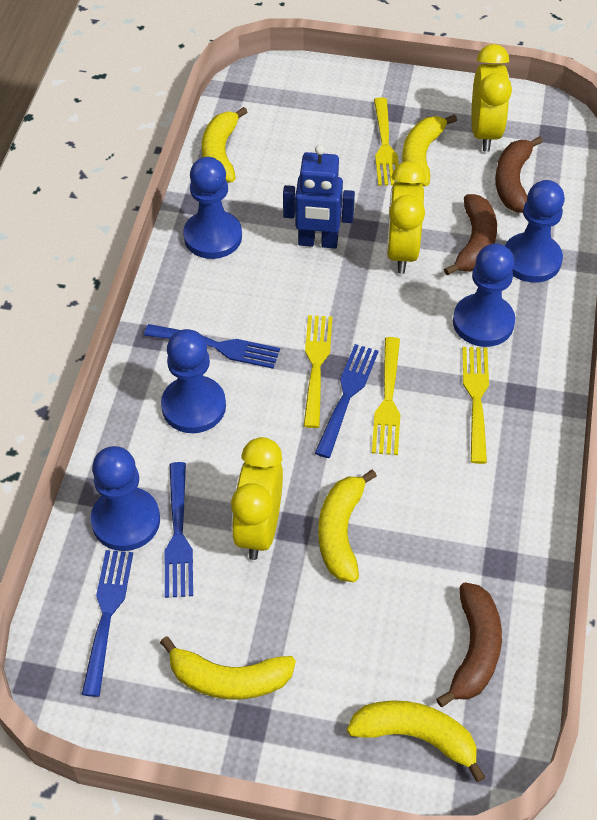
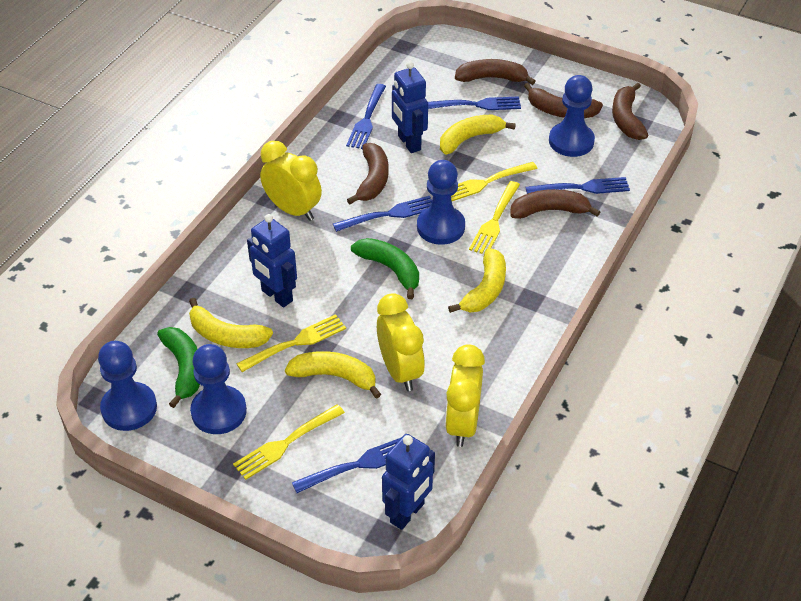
blue fork: [82,550,133,697] [144,324,280,369] [164,462,193,598] [315,344,378,458] = 4 -> [292,437,402,493] [333,196,432,232] [346,84,386,149] [428,96,521,110] [526,177,630,194] = 5
blue pawn: [91,446,160,551] [161,329,226,433] [183,157,242,259] [453,243,515,347] [505,180,565,283] = 5 -> [98,341,157,431] [190,344,247,434] [417,160,465,245] [549,75,595,157] = 4
blue robot: [283,145,355,249] = 1 -> [247,214,297,307] [382,434,435,530] [392,61,428,153] = 3
brown banana: [436,582,502,707] [444,194,497,276] [495,136,543,213] = 3 -> [347,143,388,204] [455,59,536,85] [510,189,600,219] [524,83,603,118] [612,83,648,140] = 5
green banana: none = 0 -> [157,327,200,408] [351,238,419,299] = 2
yellow banana: [160,636,296,699] [202,107,247,183] [318,469,377,582] [347,700,485,782] [402,114,457,186] = 5 -> [189,298,273,348] [285,351,381,399] [440,115,516,154] [448,248,506,313] = 4

